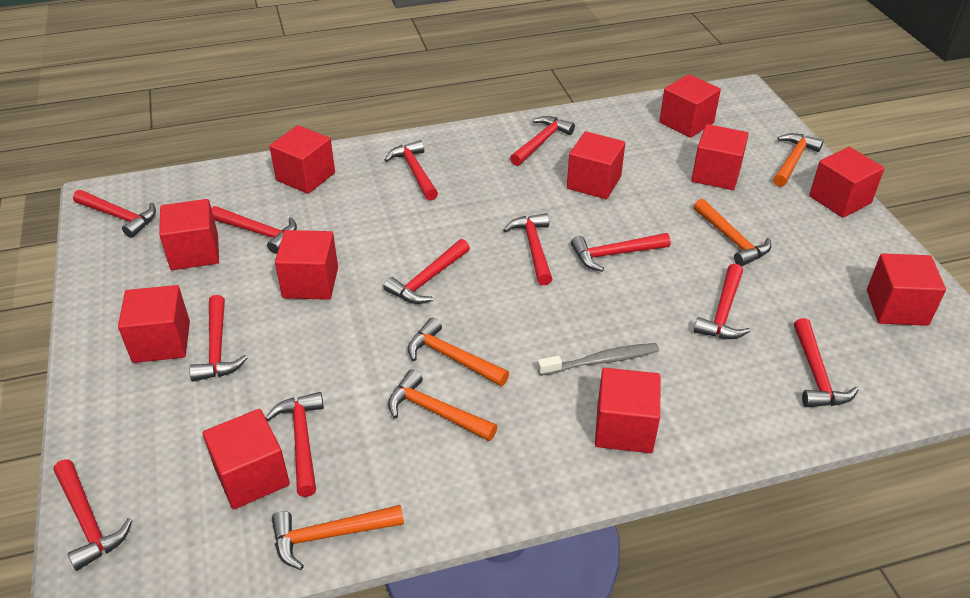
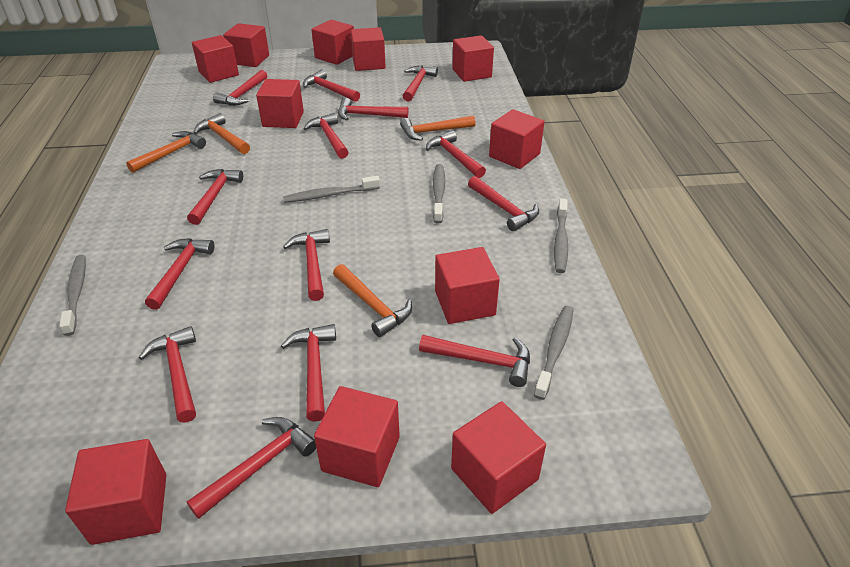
grey toothbrush: [537,343,659,376] = 1 -> [59,255,86,336] [283,176,380,203] [433,164,445,223] [534,306,574,400] [554,199,568,273] = 5
orange hammer: [272,505,404,570] [388,369,497,441] [408,318,509,386] [694,199,771,267] [773,133,824,187] = 5 -> [126,131,206,173] [194,113,250,154] [333,264,412,337] [400,116,475,141] = 4
red hammer: [54,459,132,571] [73,190,156,238] [189,295,247,382] [211,206,297,254] [266,392,324,497] [384,140,438,200] [384,239,470,304] [503,213,552,285] [510,116,575,166] [571,233,671,272] [694,264,750,339] [794,318,858,407] = 12 -> [139,326,196,423] [145,238,214,310] [187,169,243,225] [187,417,316,519] [213,70,267,106] [281,324,336,422] [283,229,330,301] [303,69,360,102] [303,113,349,159] [338,98,409,120] [403,65,438,102] [419,335,530,387] [426,130,486,178] [468,176,539,231] = 14

